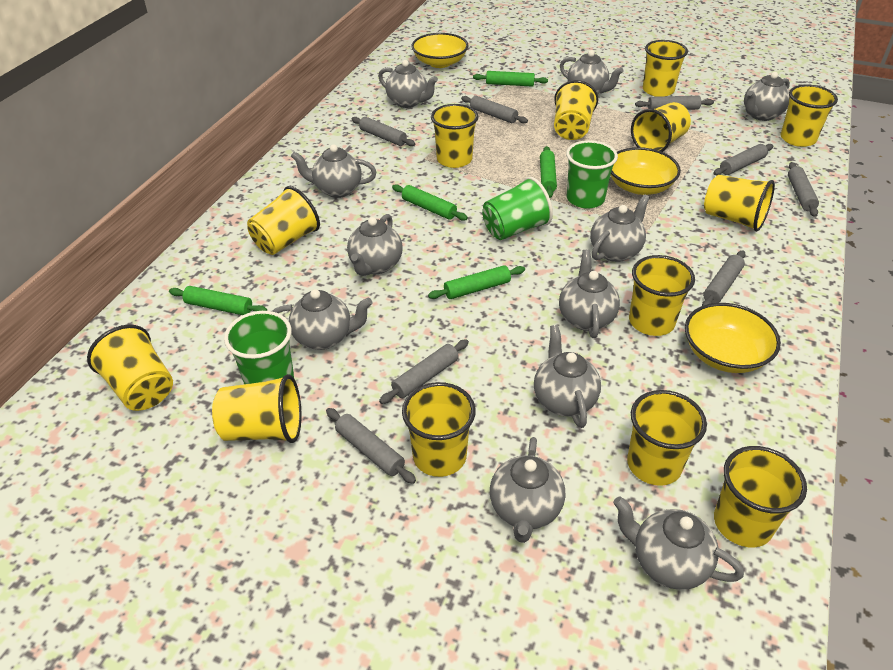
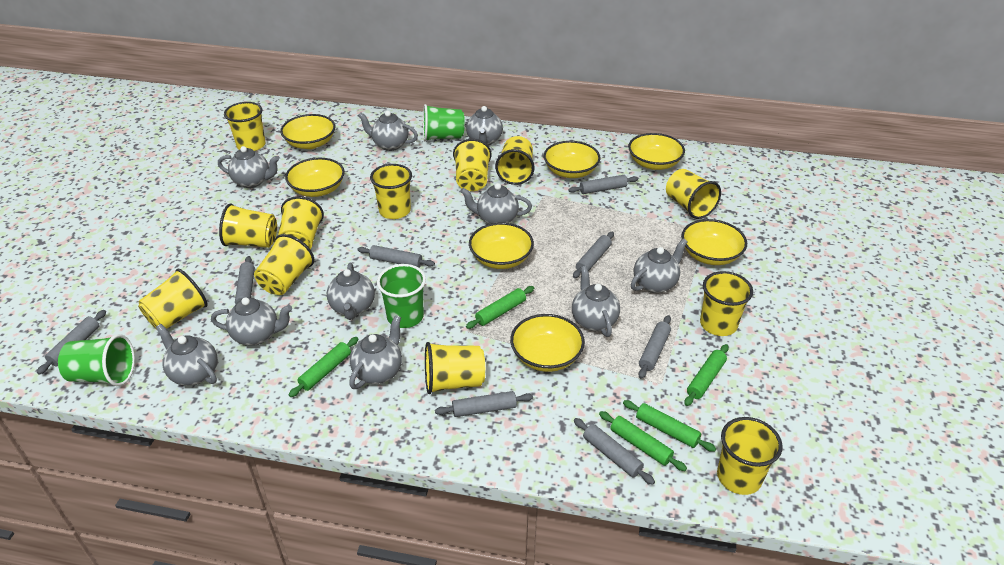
grey teapot: [272,289,372,350] [291,144,377,198] [347,214,403,276] [378,60,438,108] [490,437,565,543] [534,325,601,428] [559,250,620,338] [560,50,624,94] [590,194,650,262] [613,496,744,590] [744,72,790,121] = 11 -> [156,324,218,386] [211,297,292,346] [218,146,279,188] [327,263,375,320] [349,315,402,389] [358,111,418,151] [460,183,532,224] [466,106,503,146] [572,266,620,337] [631,238,688,293] = 10
yellow bowl: [411,33,468,68] [611,147,681,195] [685,303,781,373] = 3 -> [280,114,335,149] [285,158,345,197] [469,223,534,269] [510,314,585,372] [544,141,601,178] [628,133,685,170] [681,219,747,265] = 7
yellow cup: [87,325,173,411] [212,374,301,443] [247,186,320,255] [402,382,476,477] [431,104,478,168] [554,80,598,140] [627,390,707,486] [629,255,695,336] [631,102,691,152] [643,40,688,97] [704,175,775,232] [714,446,807,548] [781,85,838,147] = 13 -> [138,269,208,329] [219,204,277,248] [224,102,266,151] [254,234,314,295] [278,196,324,249] [370,164,412,219] [425,342,485,394] [453,139,491,191] [495,136,535,185] [666,169,721,219] [700,271,753,336] [717,417,783,495] = 12

